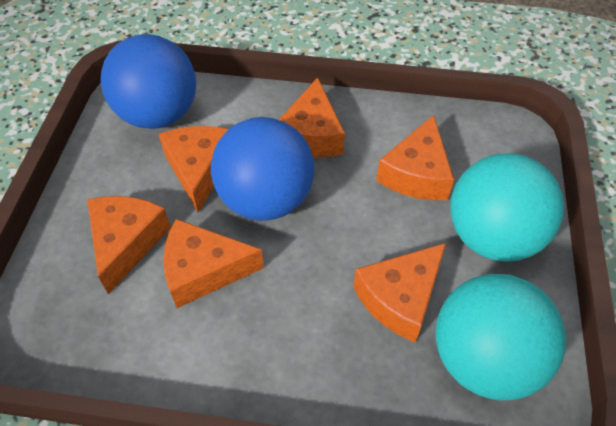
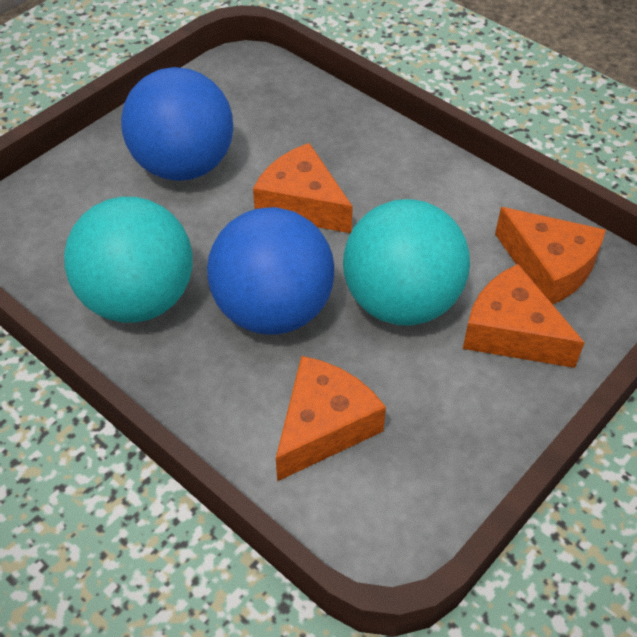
orange cheese: [87,196,171,294] [159,126,228,213] [163,219,264,308] [279,77,345,157] [353,243,446,343] [376,115,454,200] = 6 -> [253,143,353,233] [276,356,386,481] [463,264,585,368] [495,207,606,304] = 4

